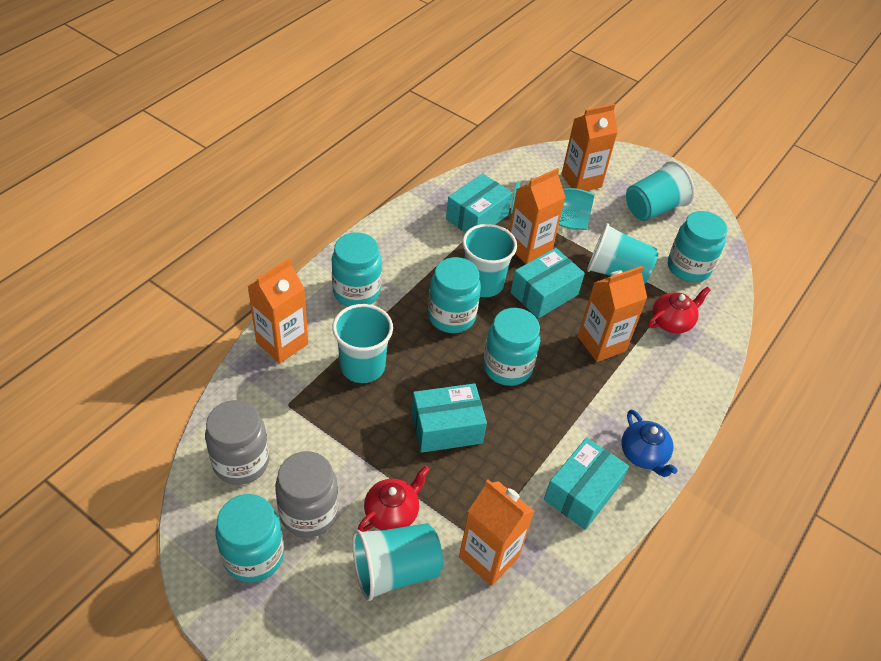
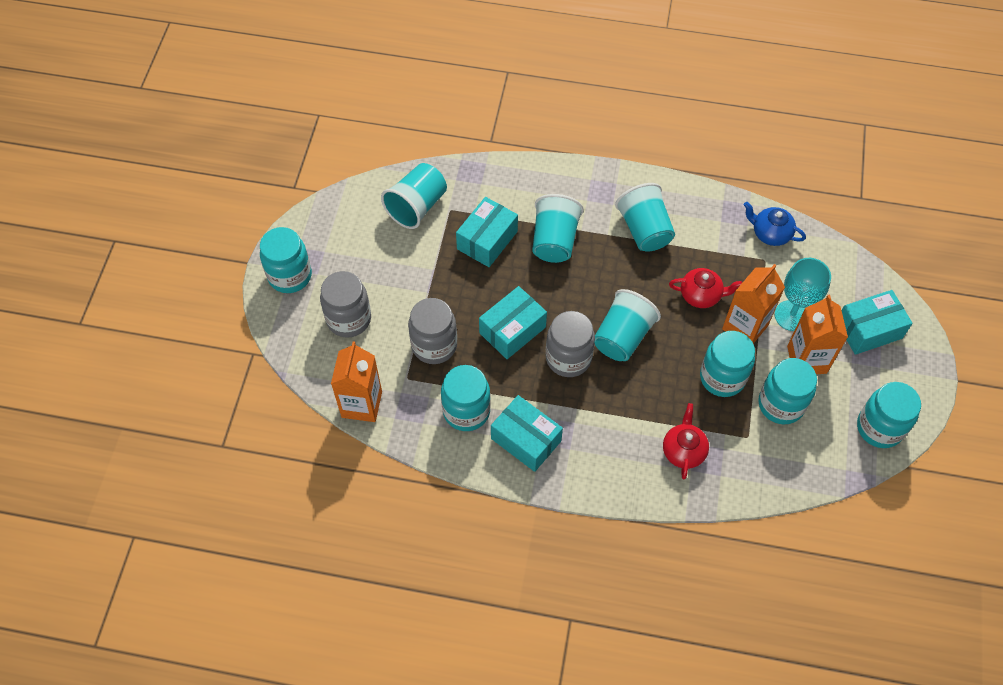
grey jar: [205,400,269,485] [275,451,339,538] = 2 -> [320,271,371,338] [408,298,457,364] [546,311,595,377] = 3
orange carton: [247,258,308,363] [459,479,535,586] [509,168,566,264] [561,104,618,191] [578,266,647,362] = 5 -> [331,341,382,422] [722,264,785,344] [787,295,848,374] = 3
turquoise cup: [332,304,393,383] [352,523,443,601] [462,224,517,297] [587,223,658,284] [626,161,695,221] = 5 -> [381,163,447,229] [532,194,584,263] [594,289,661,361] [615,183,675,252] = 4

